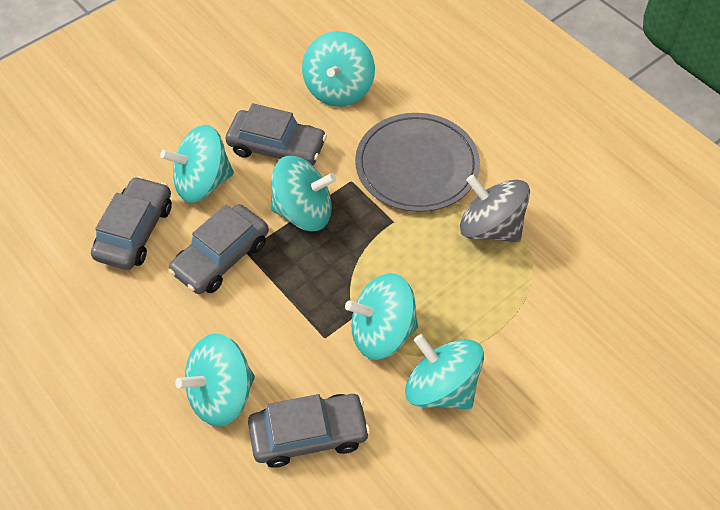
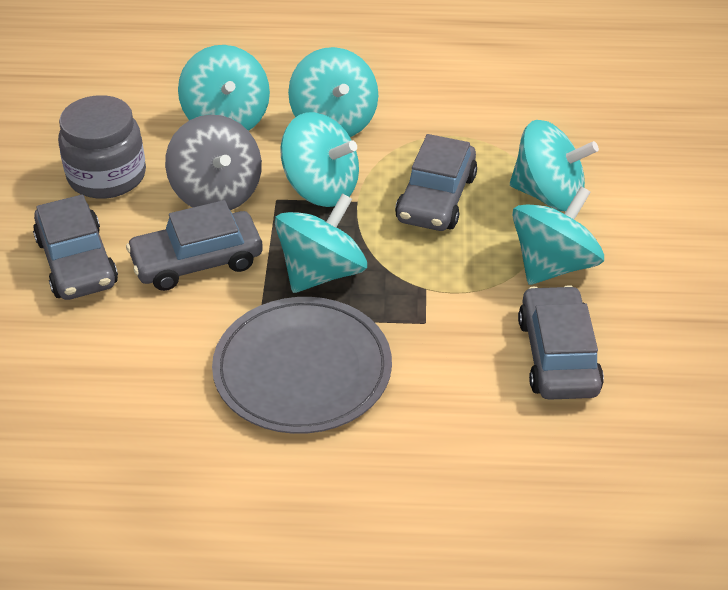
grey jar: none = 0 -> [58,95,146,199] = 1

